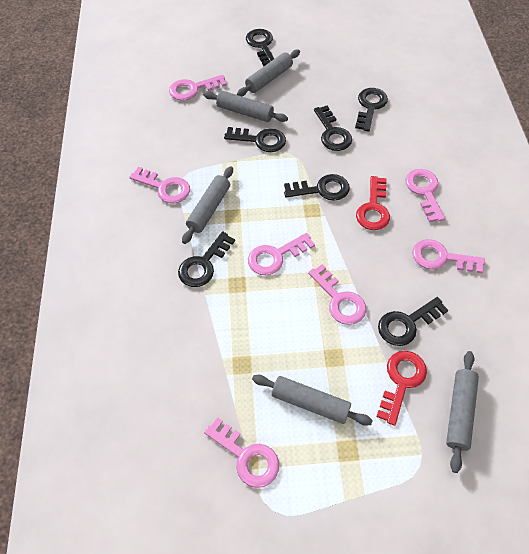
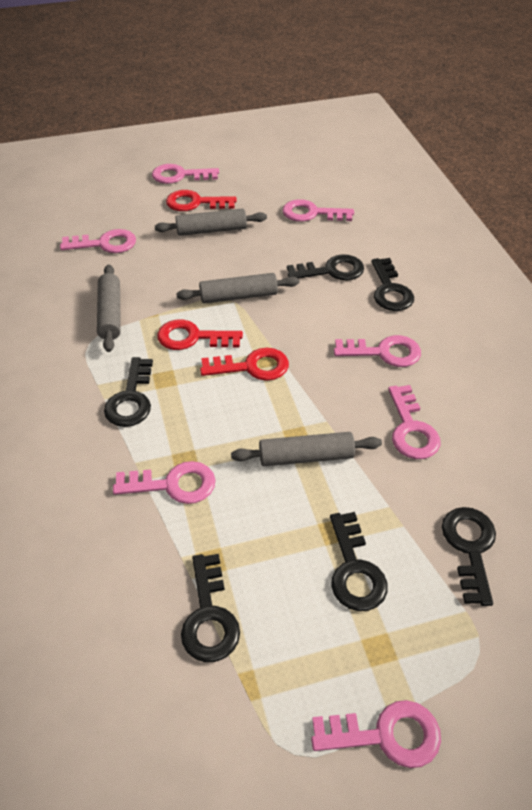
black key: [178,231,235,287] [224,127,286,152] [246,29,275,66] [284,174,350,201] [314,106,352,151] [355,88,388,131] [378,297,448,346] = 7 -> [104,357,153,427] [181,554,240,662] [287,254,364,280] [330,512,388,611] [371,258,414,311] [442,507,496,606] = 6
grey rolling pin: [182,166,233,244] [203,91,288,122] [237,50,300,96] [252,375,373,426] [446,351,479,473] = 5 -> [97,265,121,352] [155,209,267,236] [176,273,300,304] [231,432,382,466] = 4
red key: [356,176,390,230] [376,351,427,426] = 2 -> [157,320,243,350] [166,190,237,211] [200,348,289,381] = 3

